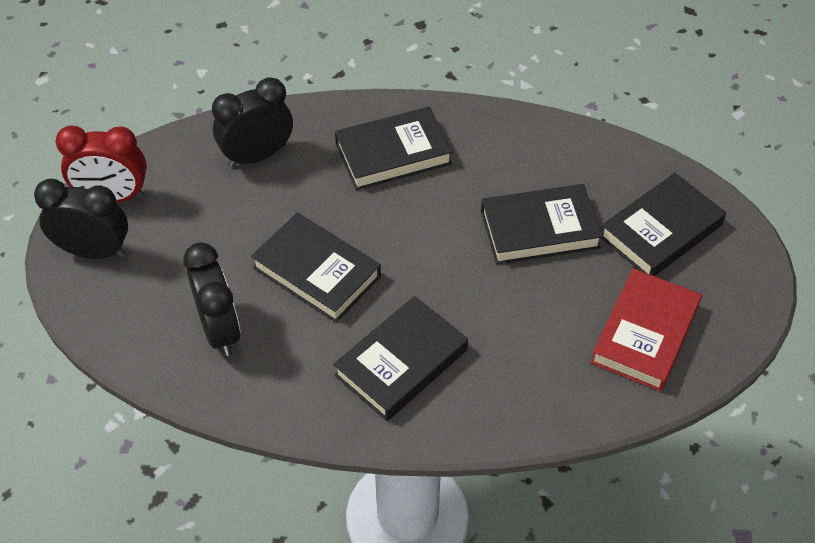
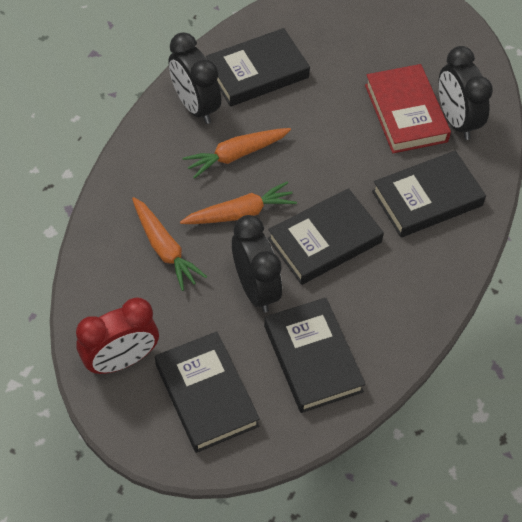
orange carrot: none = 0 -> [132,197,207,291] [180,181,297,224] [183,128,291,179] = 3

